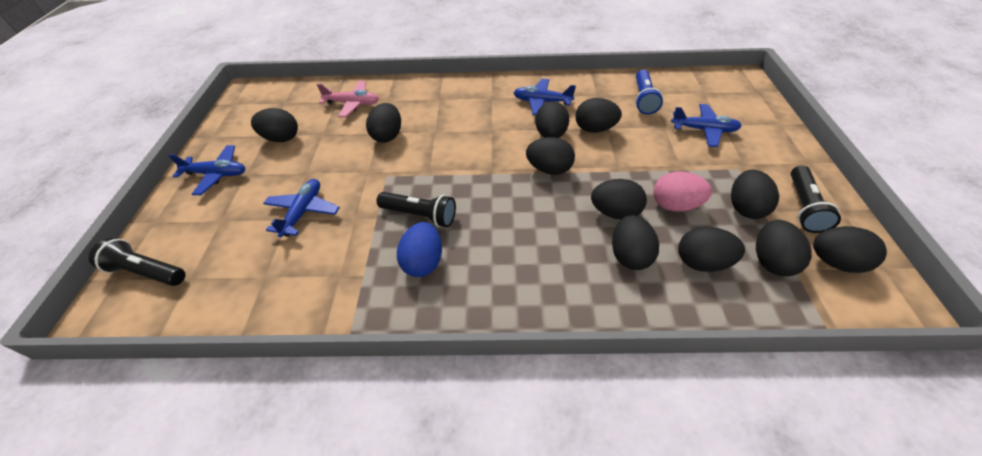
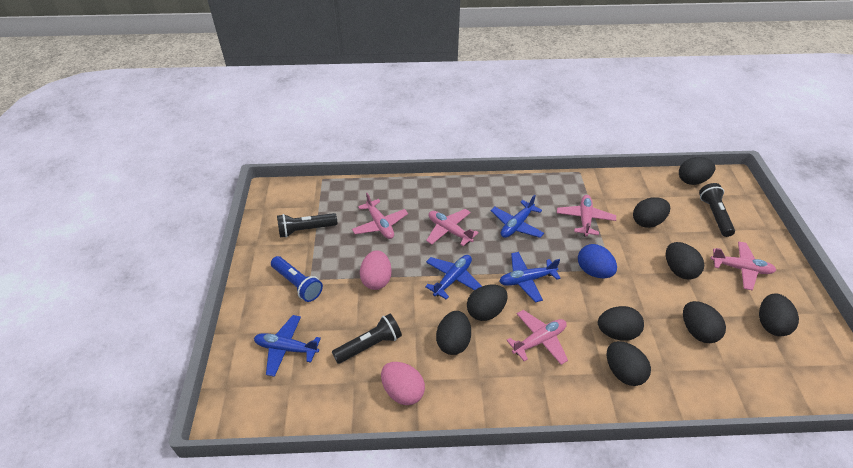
black egg: [251,108,298,142] [366,103,401,142] [526,137,575,175] [535,102,569,138] [575,98,622,133] [591,179,647,220] [612,215,659,270] [678,227,745,272] [731,170,779,219] [756,220,812,276] [813,226,887,273] = 11 -> [436,311,471,355] [467,284,508,321] [598,306,644,340] [607,341,651,386] [633,197,670,228] [666,242,704,280] [679,157,715,185] [683,301,726,343] [759,294,799,336] = 9
pink egg: [654,171,712,212] = 1 -> [360,250,392,290] [381,362,425,405] = 2
pink plane: [317,81,379,118] = 1 -> [352,193,408,239] [426,209,479,246] [506,310,568,365] [557,195,616,236] [711,241,776,290] = 5

